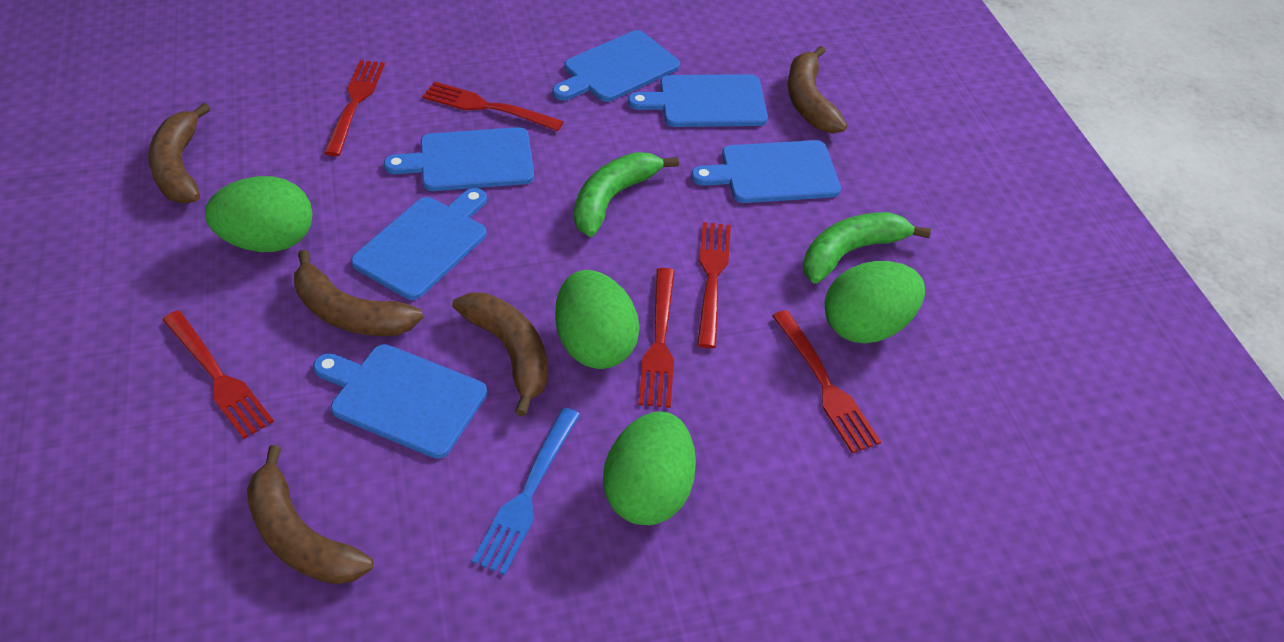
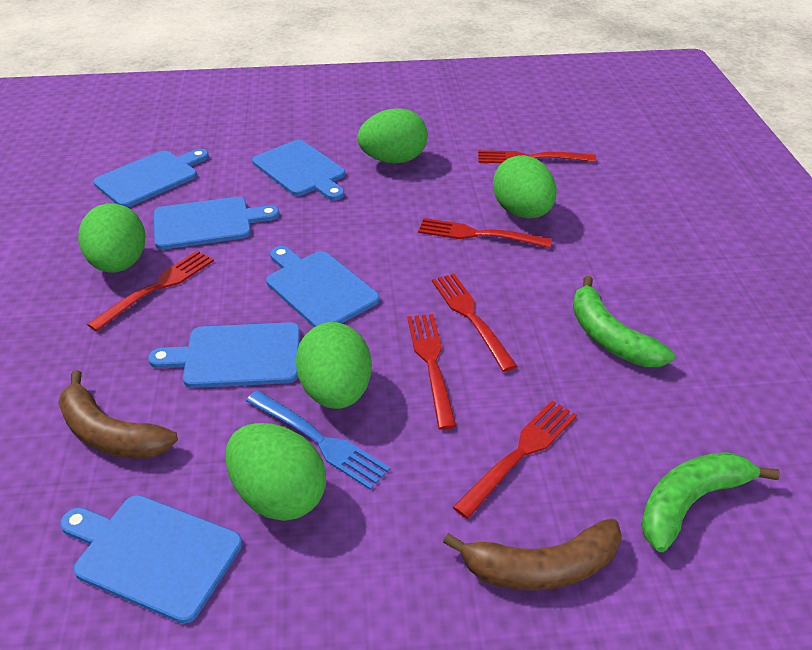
brown banana: [148,103,210,203] [247,445,373,584] [294,250,423,336] [452,293,548,417] [788,46,847,133] = 5 -> [58,370,178,459] [443,518,622,590] = 2
green egg: [205,176,313,252] [555,270,640,369] [603,411,696,525] [824,261,925,344] = 4 -> [78,204,146,273] [225,423,326,521] [296,322,372,409] [357,108,428,163] [493,155,557,219] = 5

